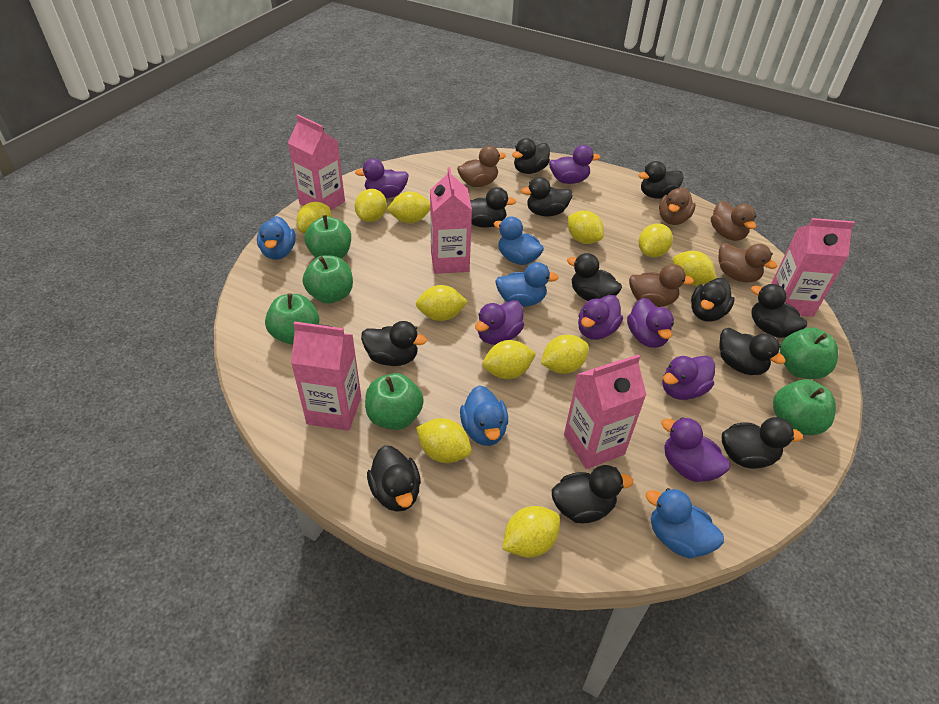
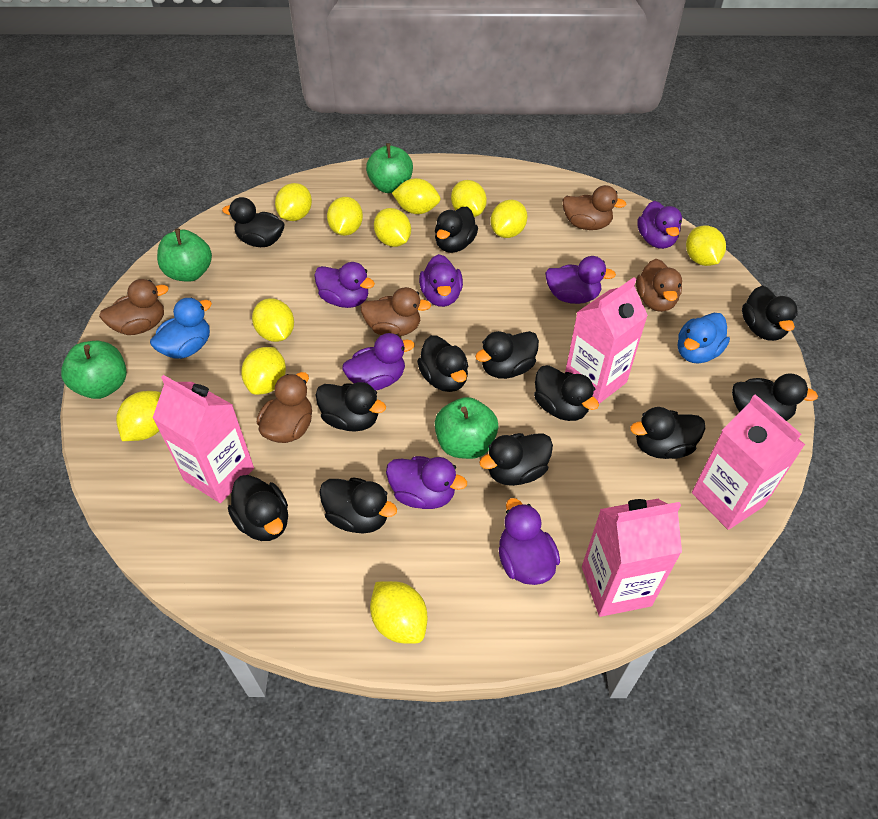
blue duck: [257,216,296,260] [460,385,508,446] [494,216,544,265] [495,262,559,307] [646,488,724,559] = 5 -> [150,298,212,359] [678,313,730,364] = 2
green apple: [265,293,319,345] [303,255,353,304] [304,215,351,259] [365,373,424,430] [773,379,836,435] [780,328,838,379] = 6 -> [61,341,127,399] [157,229,212,282] [366,143,413,193] [435,397,498,459] = 4
pink carton: [288,115,345,210] [291,321,361,431] [430,167,472,274] [564,354,646,469] [771,218,855,317] = 5 -> [153,375,254,503] [565,277,648,404] [582,499,682,617] [692,394,805,530] = 4

